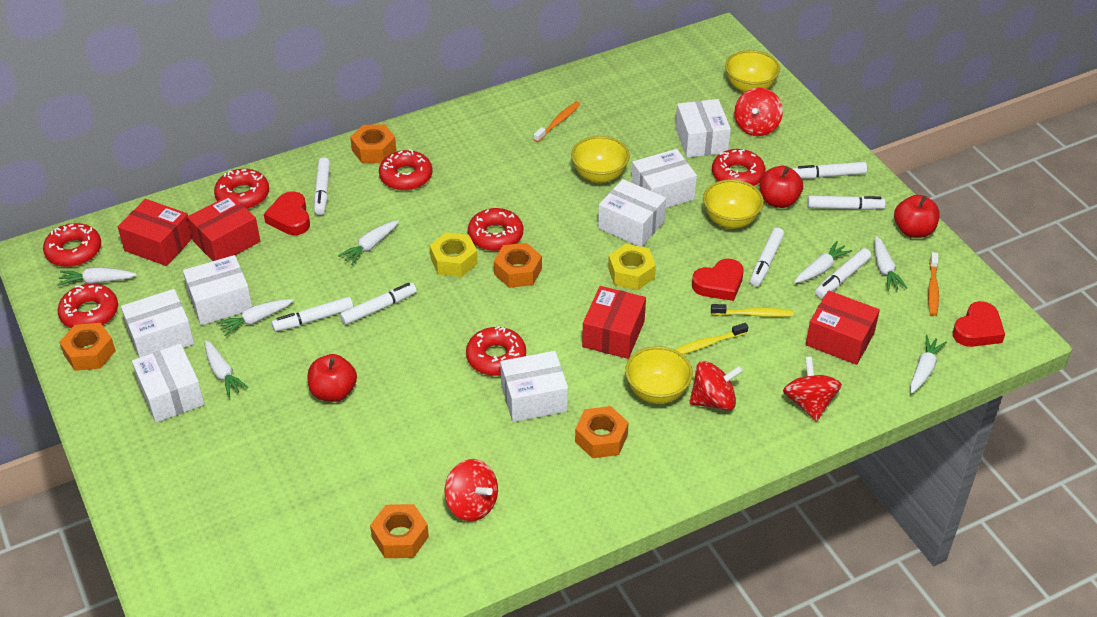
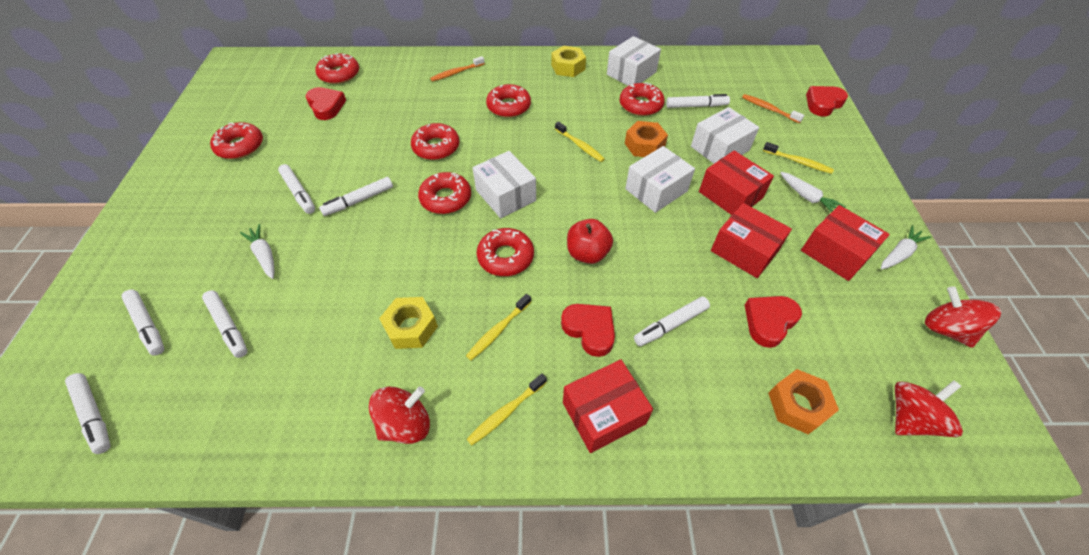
orange nut: [59,323,116,371] [350,125,396,163] [370,504,429,558] [494,243,542,288] [575,406,629,458] = 5 -> [625,121,668,157] [768,369,839,434] = 2
red apple: [308,354,357,402] [759,166,803,208] [894,195,940,238] = 3 -> [567,219,613,264] = 1
red heart: [264,191,310,235] [692,259,744,301] [952,301,1005,347] = 3 -> [306,87,346,120] [561,304,615,357] [745,296,802,348] [806,86,848,117] = 4
red spinning top: [445,459,498,521] [689,361,743,411] [734,88,783,136] [783,356,842,422] = 4 -> [369,386,430,444] [895,380,963,437] [925,286,1001,348] = 3
white box: [121,289,194,358] [132,344,204,423] [183,255,252,325] [500,351,568,422] [598,179,666,247] [631,149,697,208] [675,99,731,158] = 7 -> [473,151,536,218] [607,36,661,86] [625,146,695,213] [691,107,759,164] = 4
white carrot: [57,267,137,286] [205,340,249,397] [217,299,294,336] [338,220,399,265] [794,241,852,283] [874,236,907,291] [910,335,947,394] = 7 -> [240,224,275,279] [780,172,846,212] [881,225,931,269] = 3
yellow bowl: [571,136,630,184] [625,346,693,404] [703,179,764,229] [725,50,780,93] = 4 -> none = 0
yellow toothbrush: [674,323,748,354] [711,304,793,317] = 2 -> [466,294,531,360] [467,374,547,446] [555,121,605,162] [763,142,834,174] = 4

